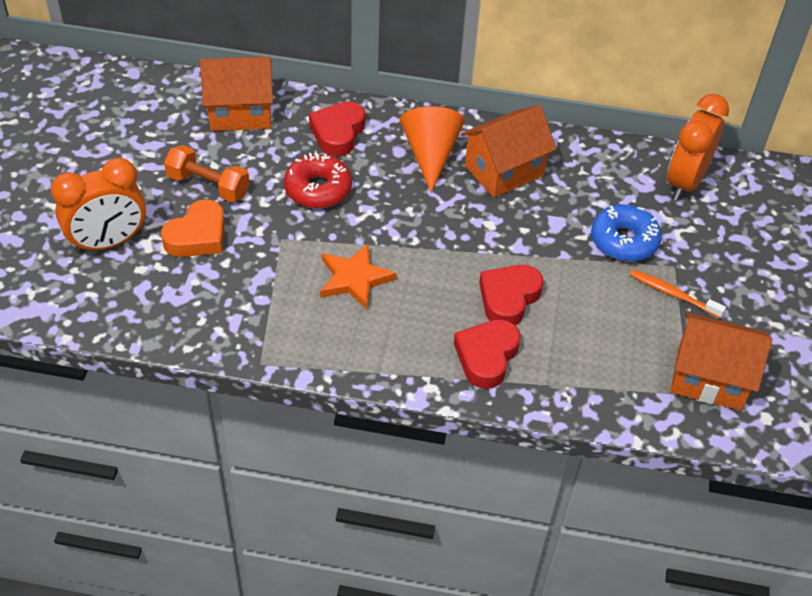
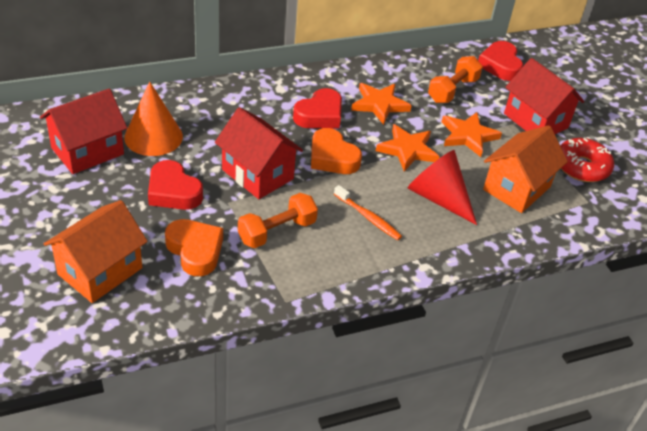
blue donut: [591,204,662,262] = 1 -> none = 0
orange clock: [51,158,146,253] [667,94,729,200] = 2 -> none = 0
orange dumbbell: [164,145,250,202] = 1 -> [238,193,318,248] [428,56,483,103] = 2
orange heart: [161,199,225,257] = 1 -> [165,219,223,276] [311,128,362,174] = 2
orange house: [200,57,273,131] [461,105,556,198] [671,312,772,411] = 3 -> [44,200,148,303] [483,125,568,213] = 2
orange star: [320,243,397,310] = 1 -> [351,83,412,125] [376,124,440,171] [442,112,502,157] = 3
red cone: none = 0 -> [408,150,477,225] = 1
red house: none = 0 -> [40,89,127,174] [215,107,303,199] [504,58,584,134] = 3

